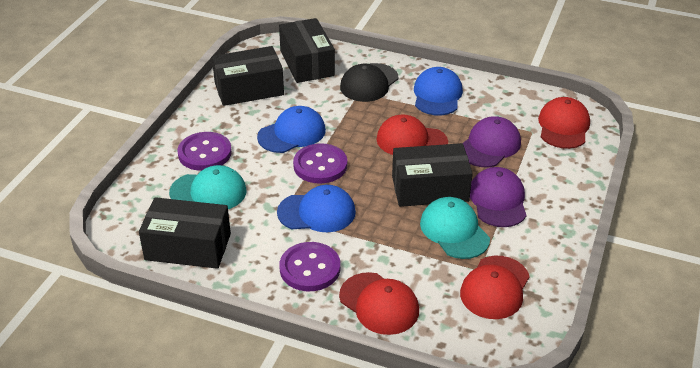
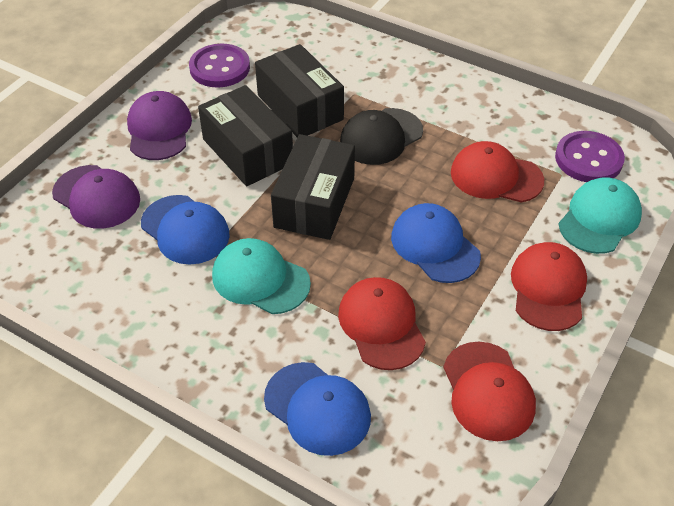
black box: [139,197,231,269] [212,46,284,106] [279,18,335,83] [392,143,473,207] = 4 -> [198,85,293,186] [255,44,344,137] [271,134,355,240] = 3
purple button: [177,132,232,171] [279,242,340,291] [293,143,347,184] = 3 -> [189,44,250,88] [555,131,625,182] = 2

